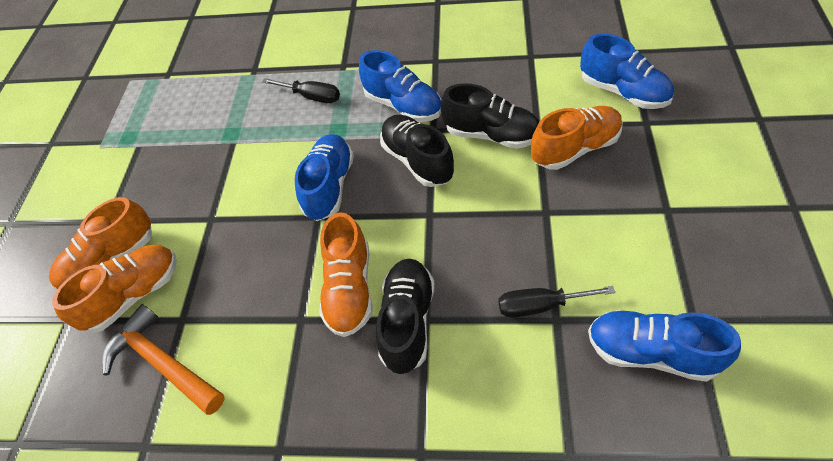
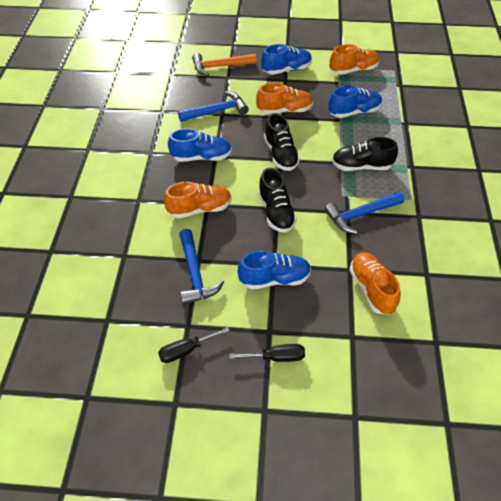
blue hammer: none = 0 -> [178,91,249,122] [179,229,224,305] [324,192,404,234] = 3

